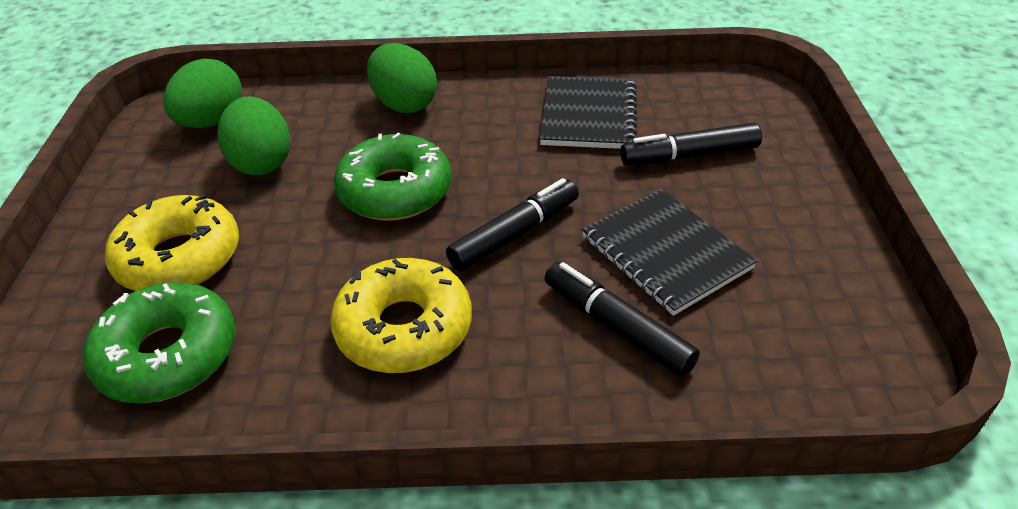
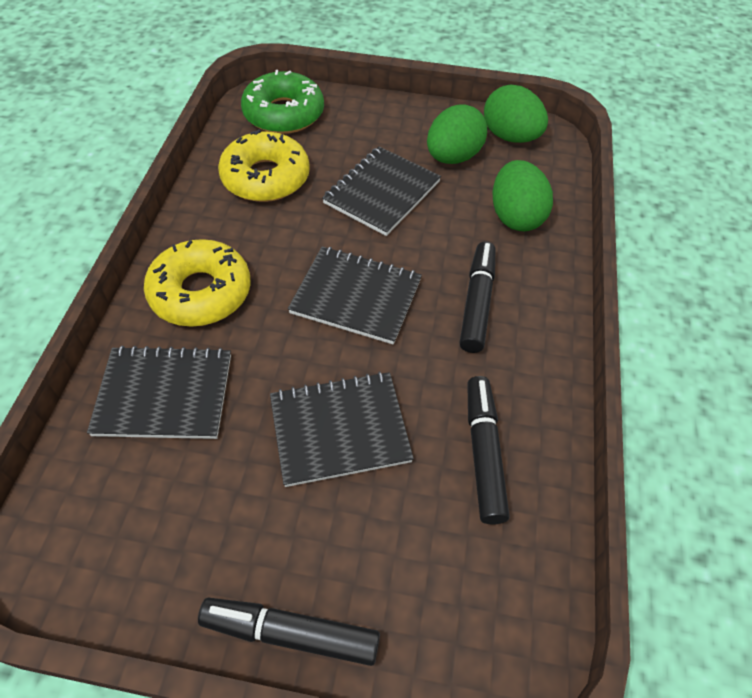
black notebook: [539,76,637,149] [582,189,758,316] = 2 -> [87,345,231,439] [270,372,414,487] [288,247,422,344] [322,146,441,236] = 4
green donut: [83,282,236,403] [334,133,451,221] = 2 -> [241,70,324,134] = 1

